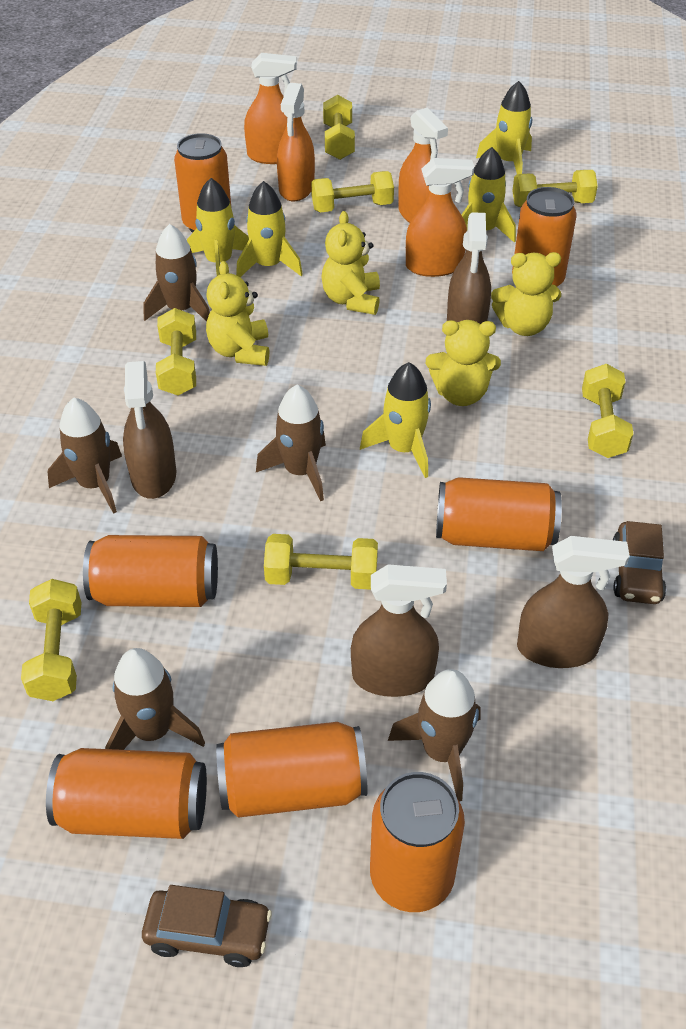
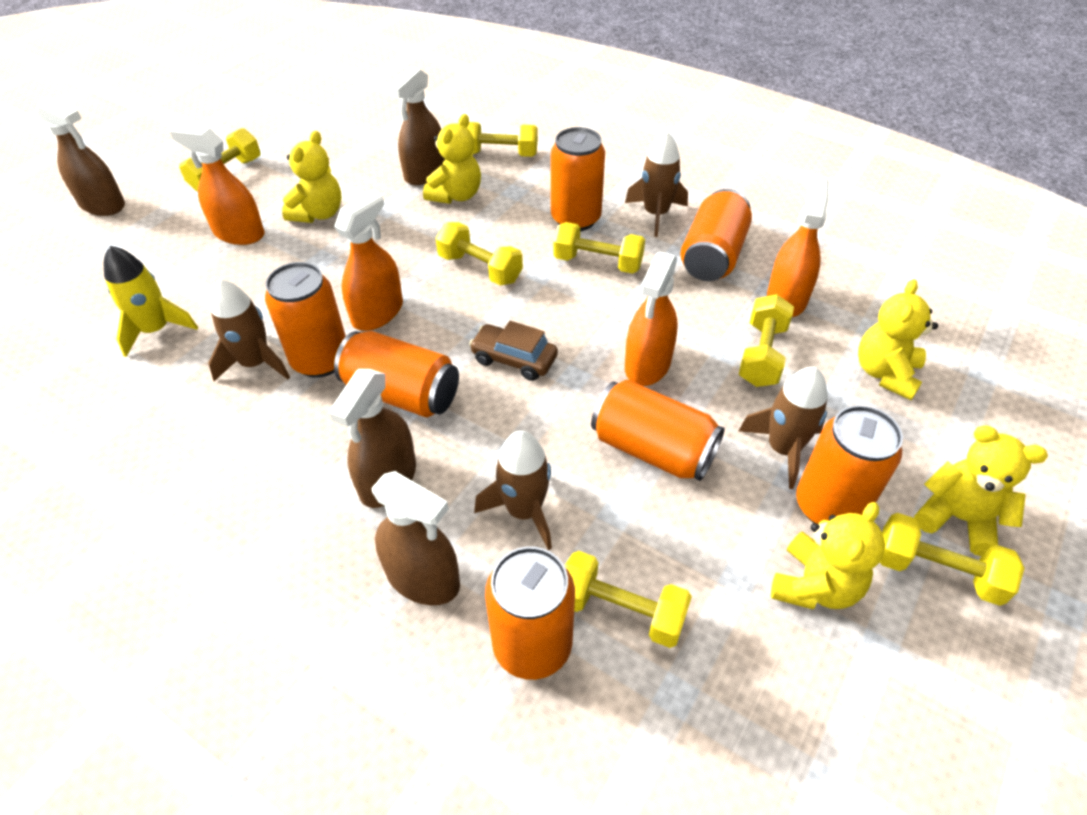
brown car: [142,885,272,967] [613,521,666,604] = 2 -> [469,321,558,381] = 1
brown rocket: [48,398,122,514] [105,648,205,750] [144,224,210,322] [256,385,326,501] [388,669,481,801] = 5 -> [208,279,290,381] [474,431,552,550] [625,131,688,237] [739,367,828,489] = 4
yellow rocket: [187,178,249,276] [236,181,303,277] [360,362,431,478] [461,147,516,243] [476,81,532,174] = 5 -> [104,246,198,357] = 1
yellow teddy bear: [206,261,269,366] [321,211,380,315] [426,320,501,406] [491,252,561,336] = 4 -> [282,131,342,223] [423,114,481,204] [771,502,885,609] [858,279,938,400] [914,426,1048,556] = 5

